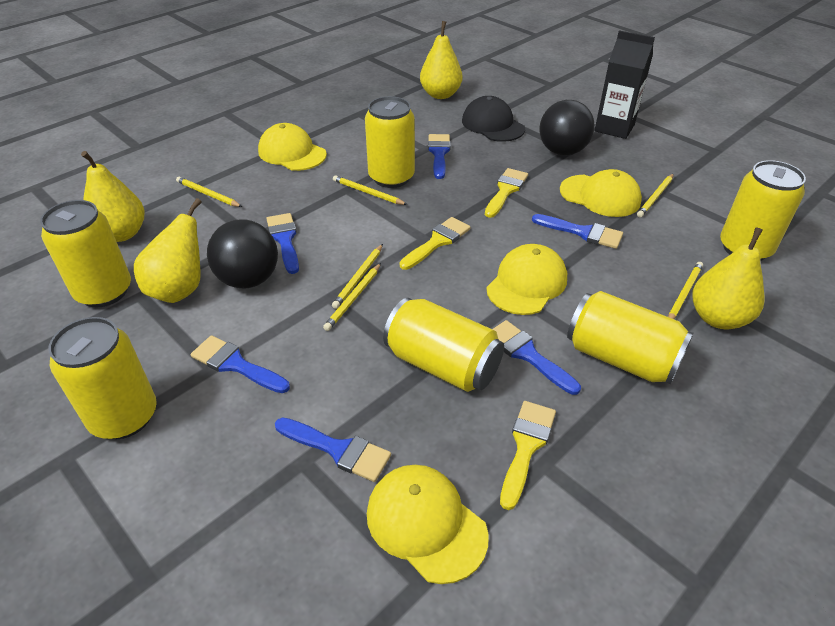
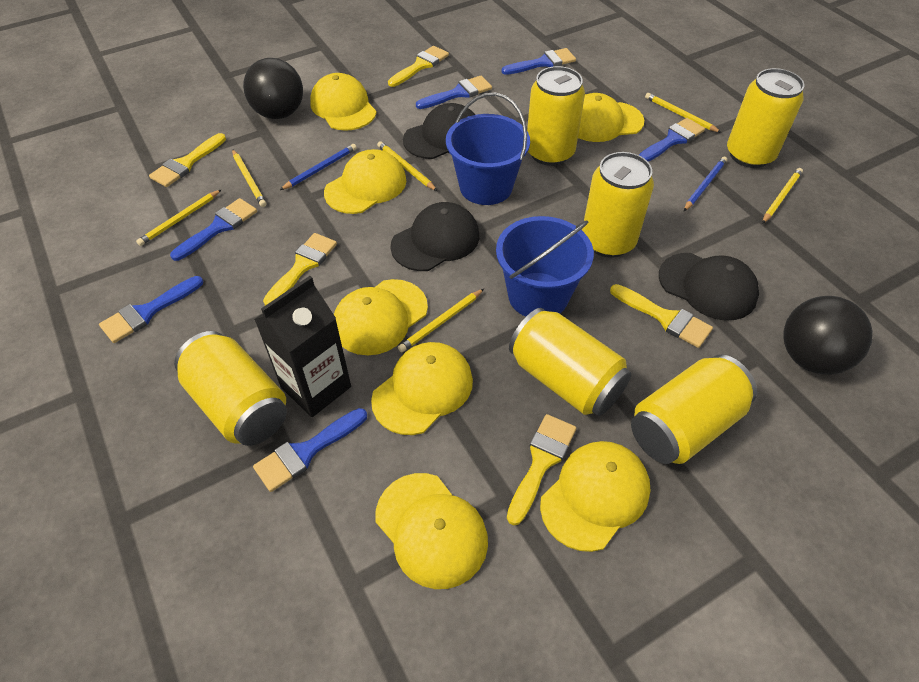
black cap: [462,96,525,142] = 1 -> [391,202,479,271] [403,103,475,159] [659,253,759,321] = 3
blue bucket: none = 0 -> [446,93,530,205] [496,216,594,316] = 2
blue pencil: none = 0 -> [280,144,357,190] [684,157,727,211] = 2
yellow brush: [400,217,471,270] [485,168,528,218] [500,401,556,510] = 3 -> [149,133,226,187] [263,233,337,306] [388,46,449,87] [507,414,576,525] [610,284,713,348] = 5
yellow cap: [258,123,327,171] [367,465,489,584] [486,244,567,315] [560,169,642,217] = 4 -> [310,73,377,131] [324,149,406,214] [334,279,428,355] [371,342,473,435] [375,473,488,589] [540,441,651,552] [578,93,644,142] = 7
yellow pear: [81,151,145,242] [134,198,202,303] [420,21,462,99] [692,227,765,329] = 4 -> none = 0

